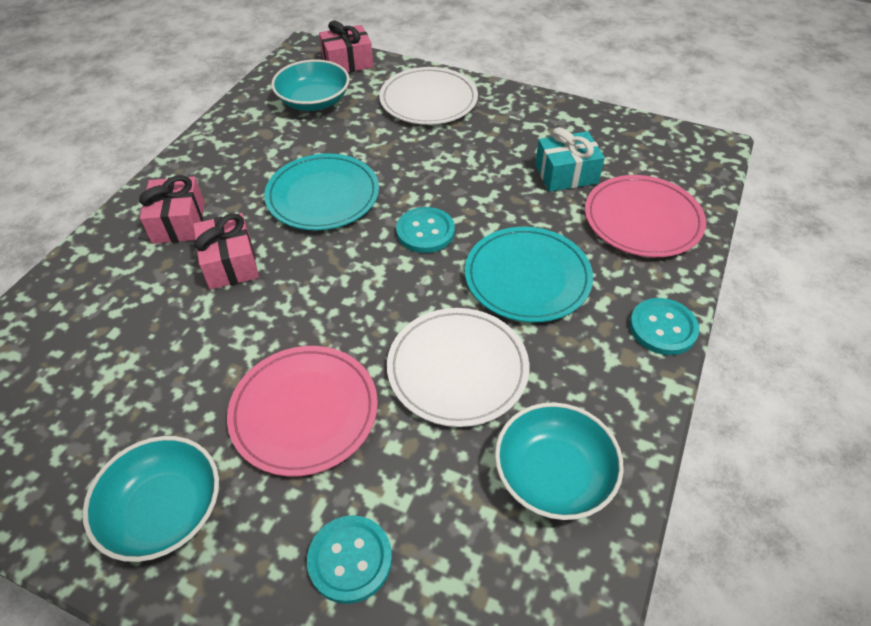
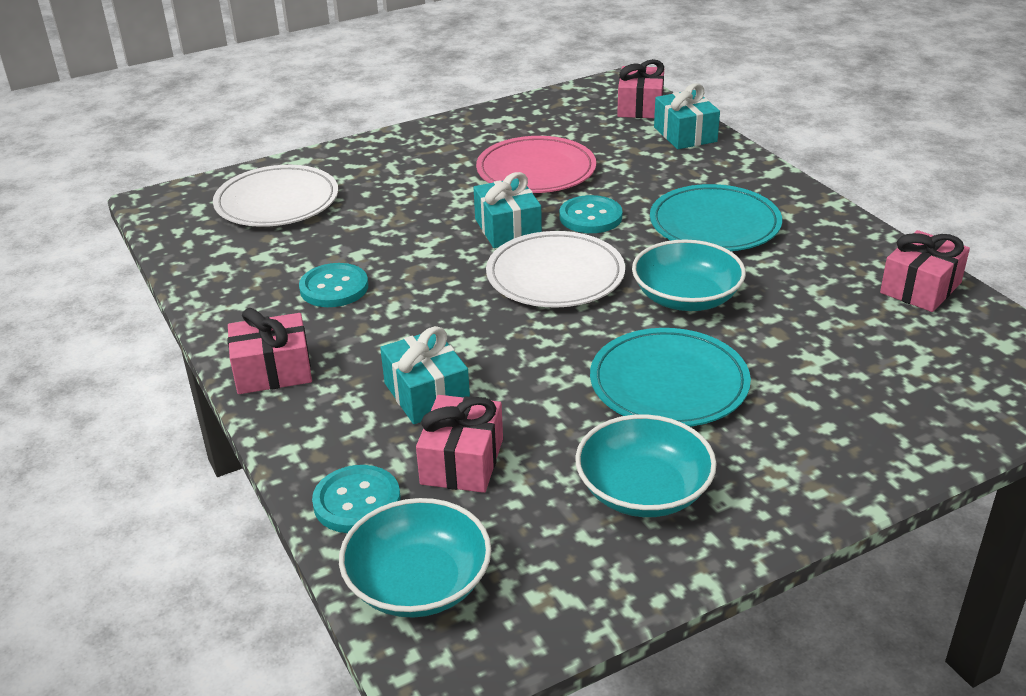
pink gift: [139,175,205,244] [193,213,259,290] [319,20,373,72] = 3 -> [228,308,312,394] [416,395,503,493] [617,59,664,118] [880,230,970,312] = 4
pink plate: [227,346,378,477] [585,175,706,257] = 2 -> [476,136,596,193] = 1
turquoise gift: [535,127,605,192] = 1 -> [380,326,470,424] [473,172,542,248] [654,83,720,149] = 3

